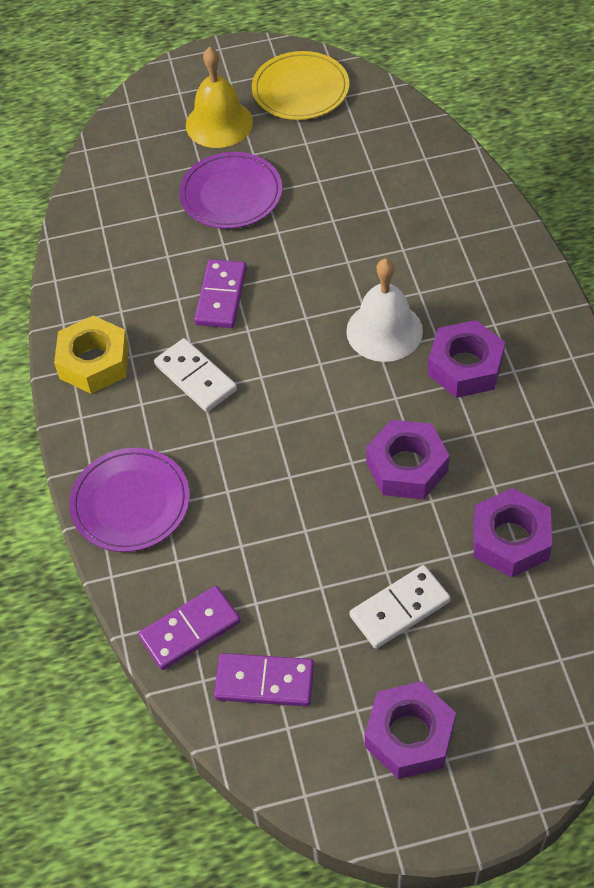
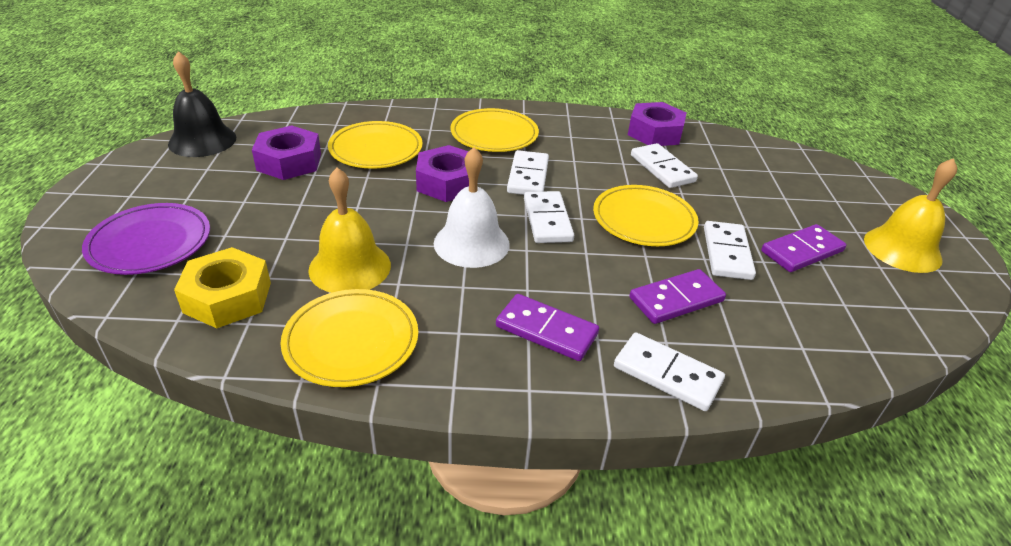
black bell: none = 0 -> [168,51,236,157] = 1
purple nut: [365,681,456,779] [366,420,450,499] [428,320,505,398] [474,488,552,578] = 4 -> [252,125,321,180] [416,145,469,202] [628,102,686,146] = 3
purple plate: [69,448,190,552] [179,152,282,229] = 2 -> [82,203,210,275] = 1
white domino: [154,338,237,412] [350,565,451,649] = 2 -> [507,150,549,195] [524,191,574,243] [614,332,725,411] [631,143,698,188] [704,221,756,280] = 5
yellow bell: [186,47,253,148] = 1 -> [308,168,391,293] [864,158,957,273] = 2
yellow plate: [252,51,349,120] = 1 -> [281,289,418,387] [328,121,423,169] [450,108,539,152] [593,185,699,246] = 4

